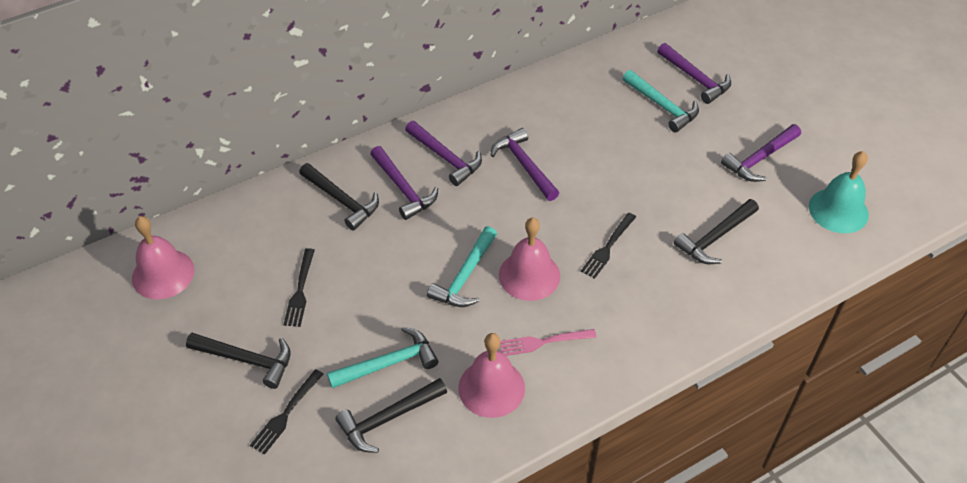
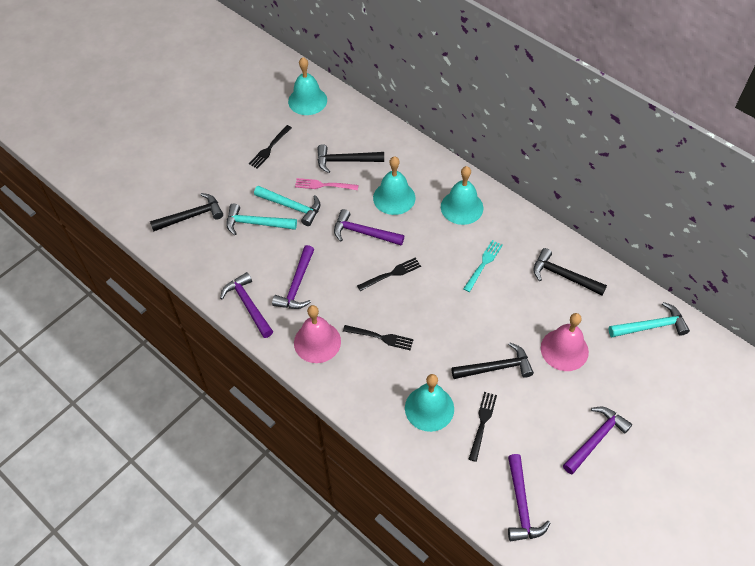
black fork: [250,369,323,454] [283,248,315,327] [581,213,636,279] = 3 -> [249,125,292,169] [343,325,414,350] [357,257,421,291] [469,392,497,462] = 4
pink bell: [132,216,194,299] [458,333,525,418] [499,218,560,301] = 3 -> [294,305,341,363] [541,313,589,371] = 2
turquoise bell: [809,151,869,233] = 1 -> [288,57,327,115] [373,156,415,215] [405,374,454,432] [441,166,483,225] = 4
turquoise fork: none = 0 -> [463,240,503,292] = 1

